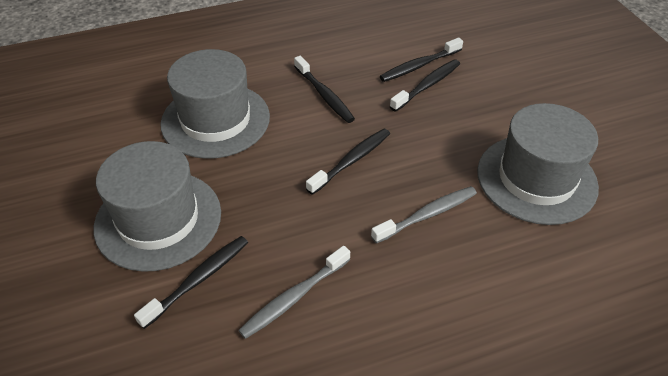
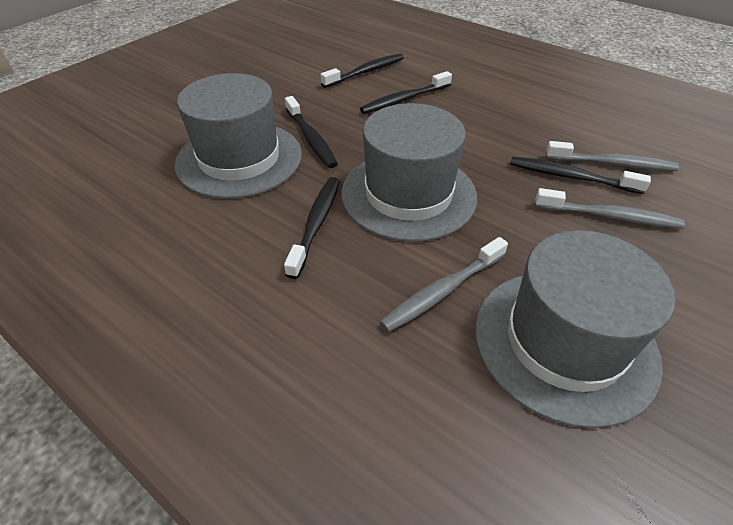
grey toothbrush: [238,246,350,339] [371,186,477,244] = 2 -> [380,237,508,332] [535,188,685,229] [546,141,679,171] = 3

